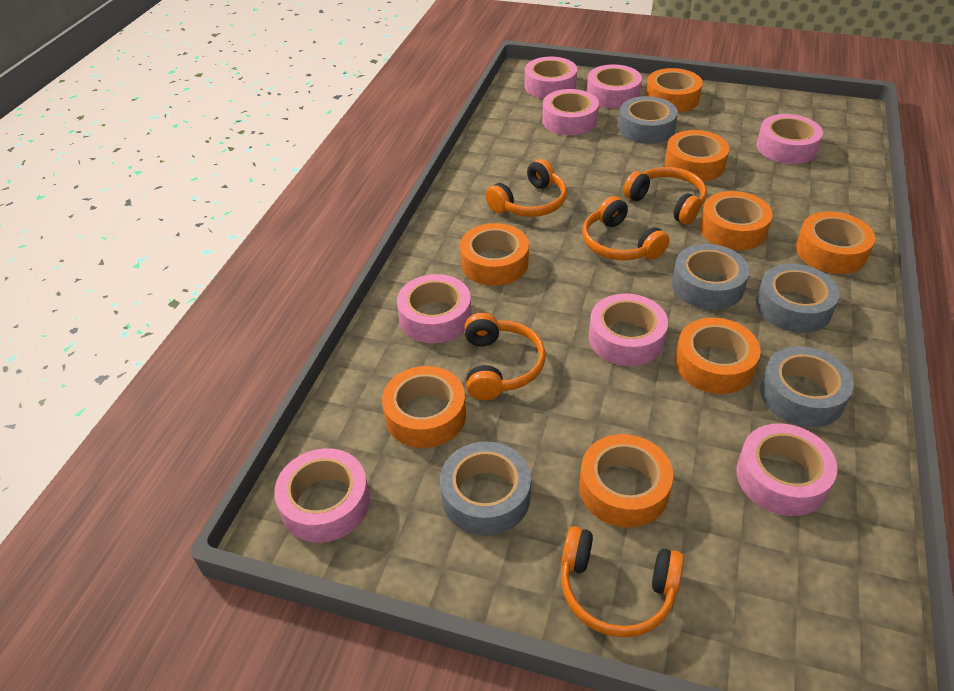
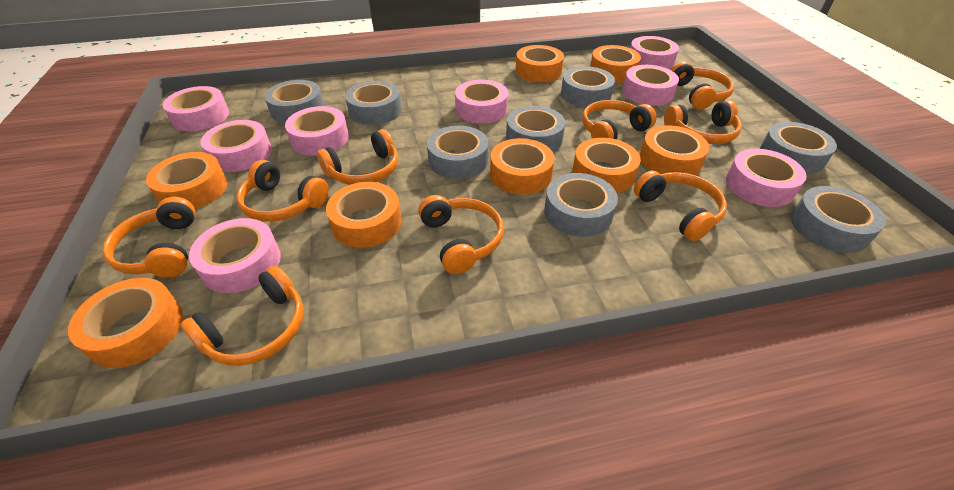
grey tape: [440,442,531,536] [618,96,678,144] [672,244,749,310] [756,264,840,333] [760,346,854,427] = 5 -> [264,80,324,123] [345,81,402,125] [427,126,488,179] [506,106,565,152] [544,173,618,237] [561,66,615,108] [760,122,837,174] [791,186,886,253] = 8
orange headphones: [465,313,545,400] [486,159,567,217] [561,526,684,638] [582,196,669,261] [623,167,707,225] = 5 -> [102,197,195,278] [181,266,304,366] [236,160,329,222] [317,129,398,185] [418,195,504,274] [582,100,656,139] [634,171,727,241] [664,100,742,144] [671,61,734,109] = 9

